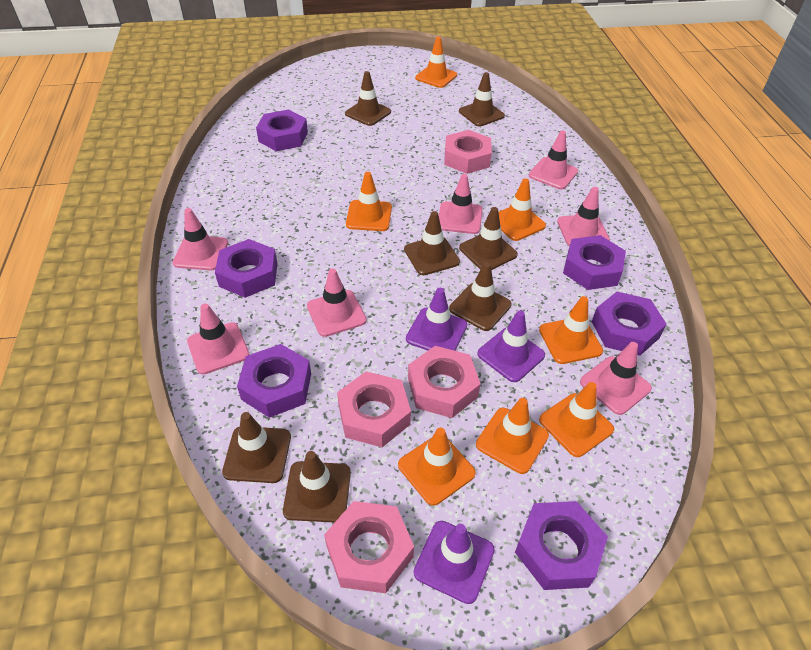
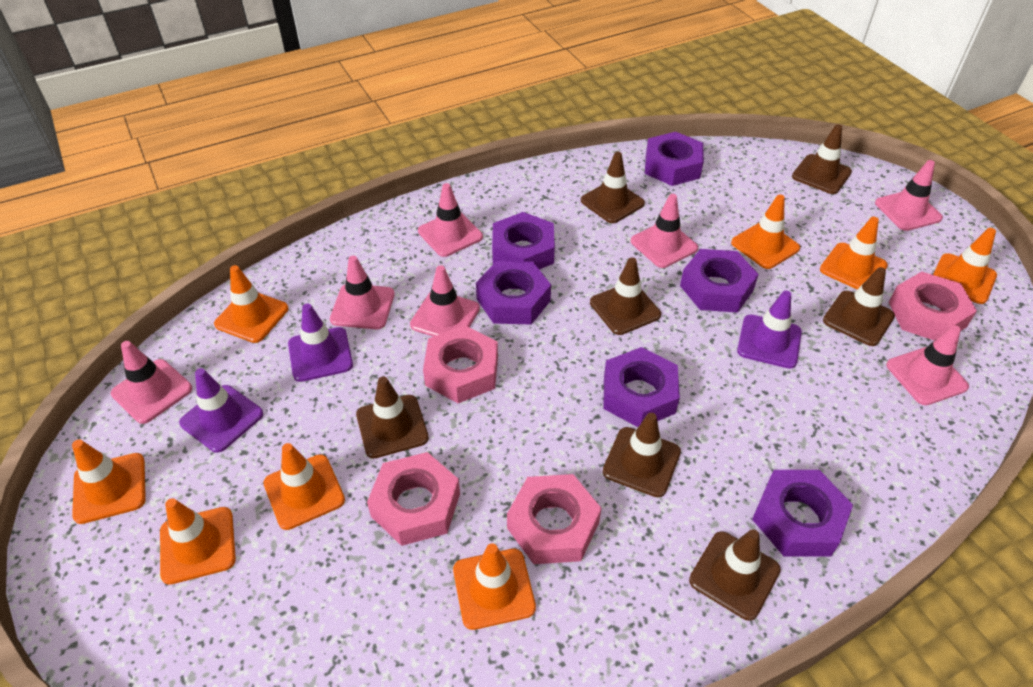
orange traffic cone: [346,172,392,231] [398,428,476,506] [415,37,457,88] [476,398,549,474] [499,178,546,241] [539,296,603,364] [539,382,614,457] = 7 -> [72,439,146,524] [160,498,236,585] [214,265,288,343] [263,443,345,530] [453,543,536,630] [731,195,800,269] [820,217,888,290] [933,228,997,304] = 8

